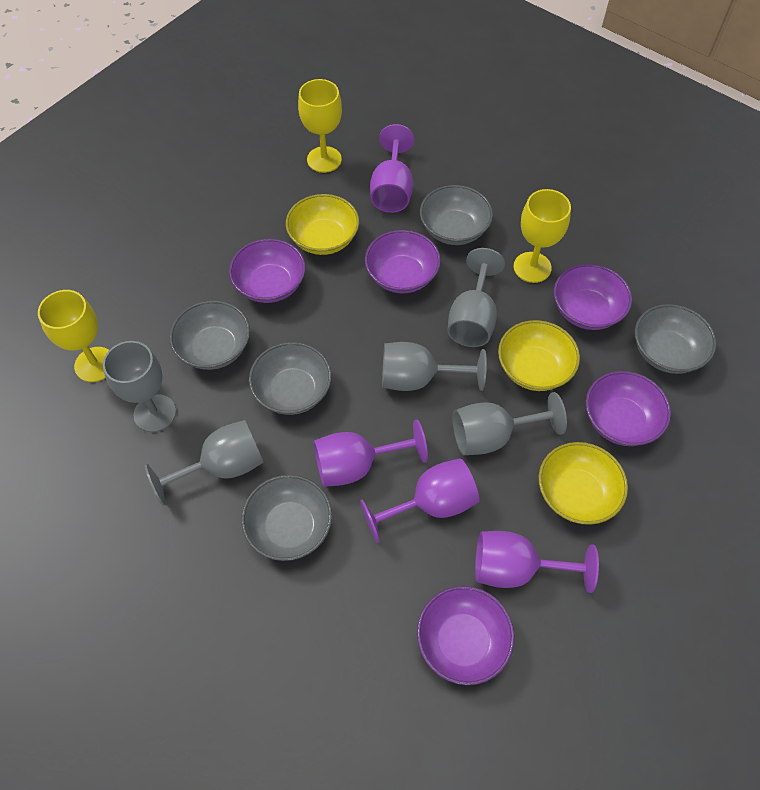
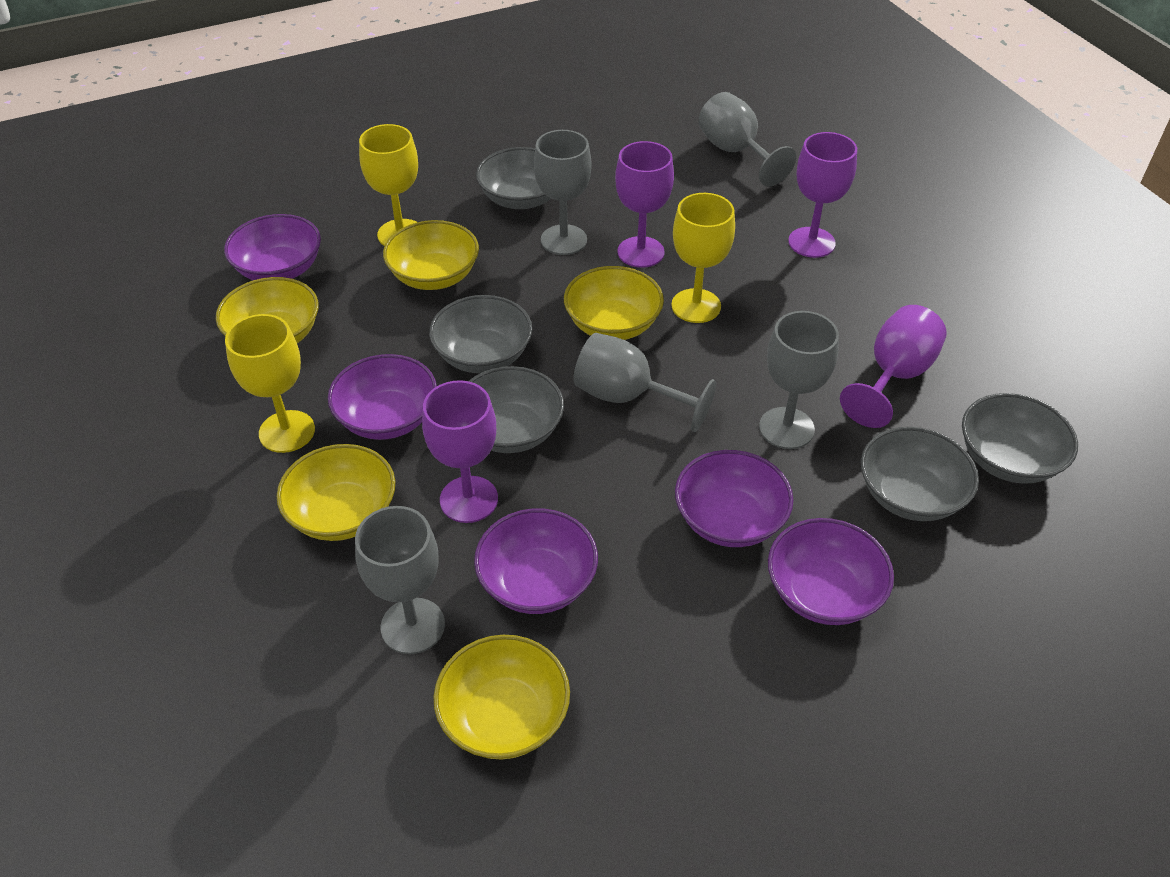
yellow bowl: [286,194,359,255] [498,320,580,391] [539,442,628,525] = 3 -> [216,277,319,343] [277,444,395,541] [383,220,479,290] [433,635,570,759] [564,266,664,340] = 5

